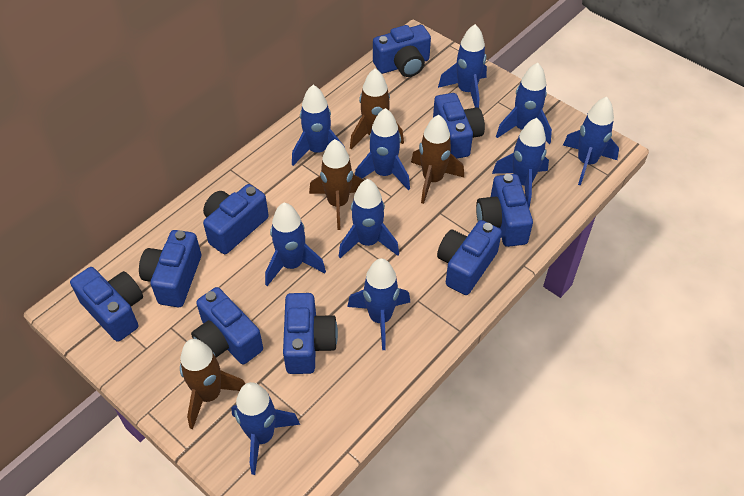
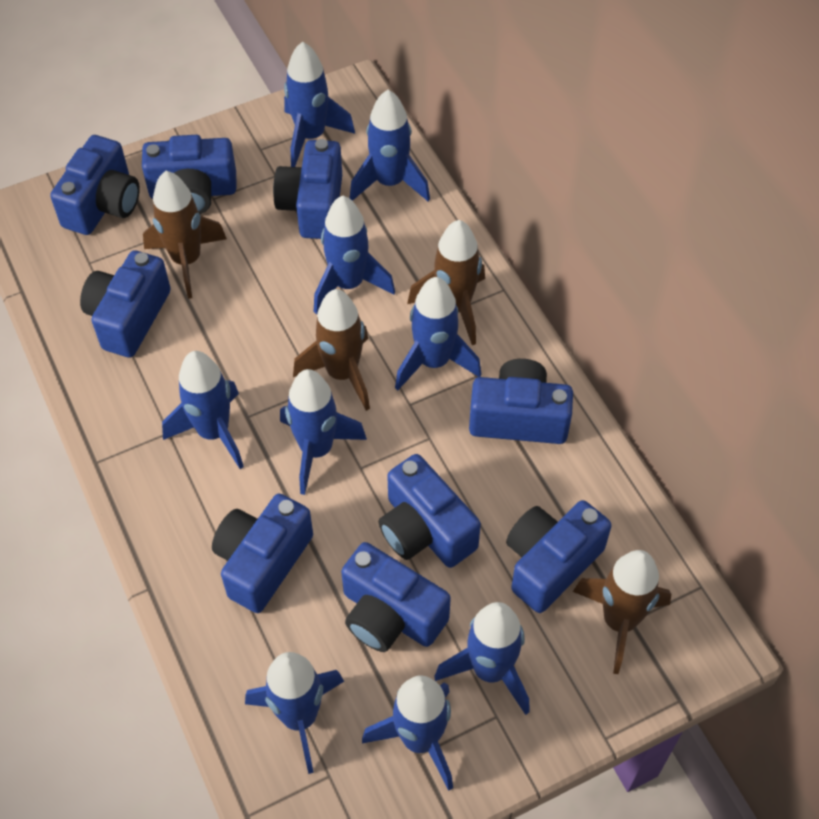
blue rocket: [231,382,300,475] [265,203,326,286] [292,85,345,166] [339,179,399,258] [347,258,410,350] [355,108,410,190] [438,24,487,108] [492,118,549,208] [496,63,552,144] [563,97,619,185] = 10 -> [162,351,244,469] [245,652,344,774] [280,369,367,495] [284,41,355,167] [314,195,395,314] [350,90,430,201] [362,675,453,791] [395,277,481,390] [434,602,530,715] = 9

